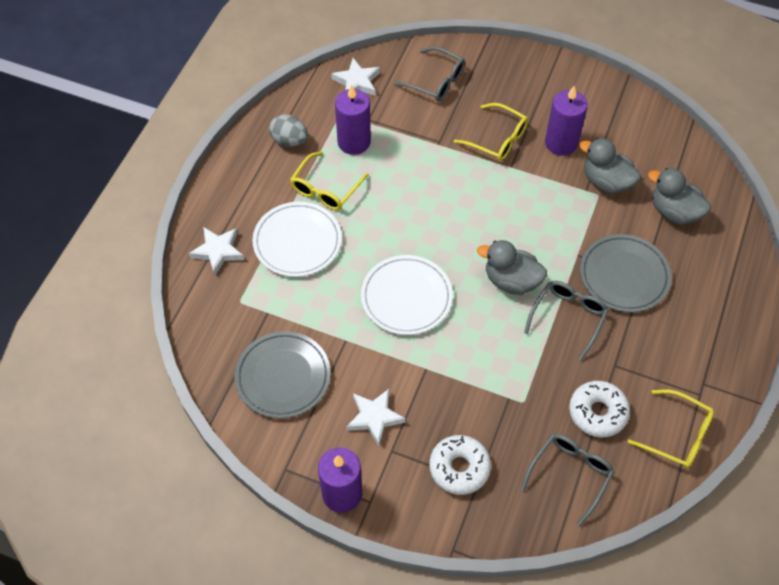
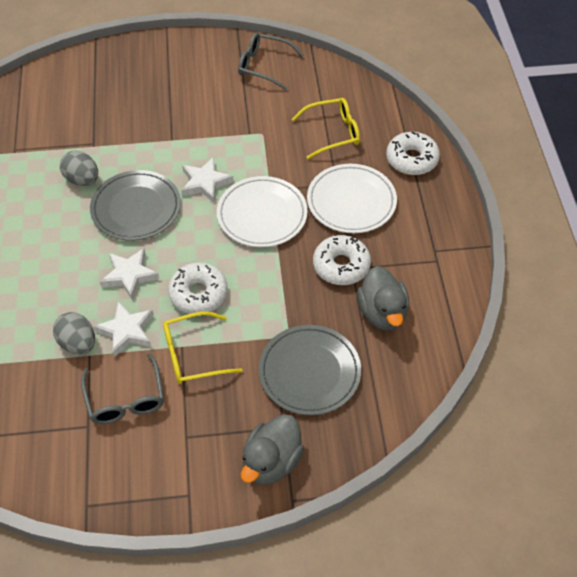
grey duck: [477,240,547,295] [579,138,641,194] [648,168,711,225] = 3 -> [241,414,304,485] [357,266,409,330] = 2
grey egg: [269,114,308,147] = 1 -> [53,312,95,354] [60,150,98,186] = 2
grey glasses: [394,46,465,101] [521,434,614,526] [524,281,609,360] = 3 -> [81,353,164,424] [238,33,304,90] = 2
purple candle: [318,448,362,513] [335,84,371,155] [545,86,588,156] = 3 -> none = 0
white donut: [429,435,491,495] [569,381,630,437] = 2 -> [168,263,228,314] [313,235,371,285] [386,132,440,175] = 3
yellow glasses: [290,151,369,210] [454,103,528,161] [628,389,714,468] = 3 -> [163,311,243,384] [292,98,360,159] = 2

